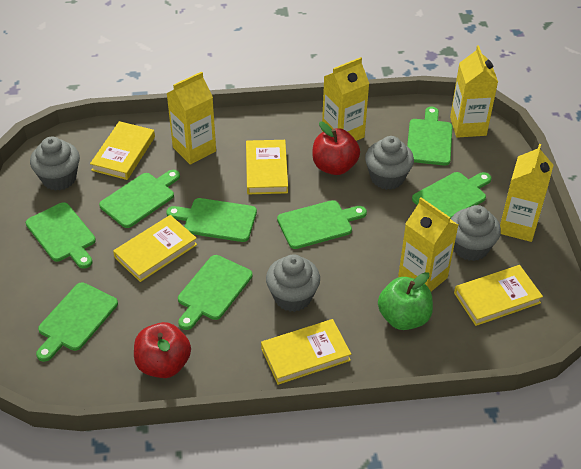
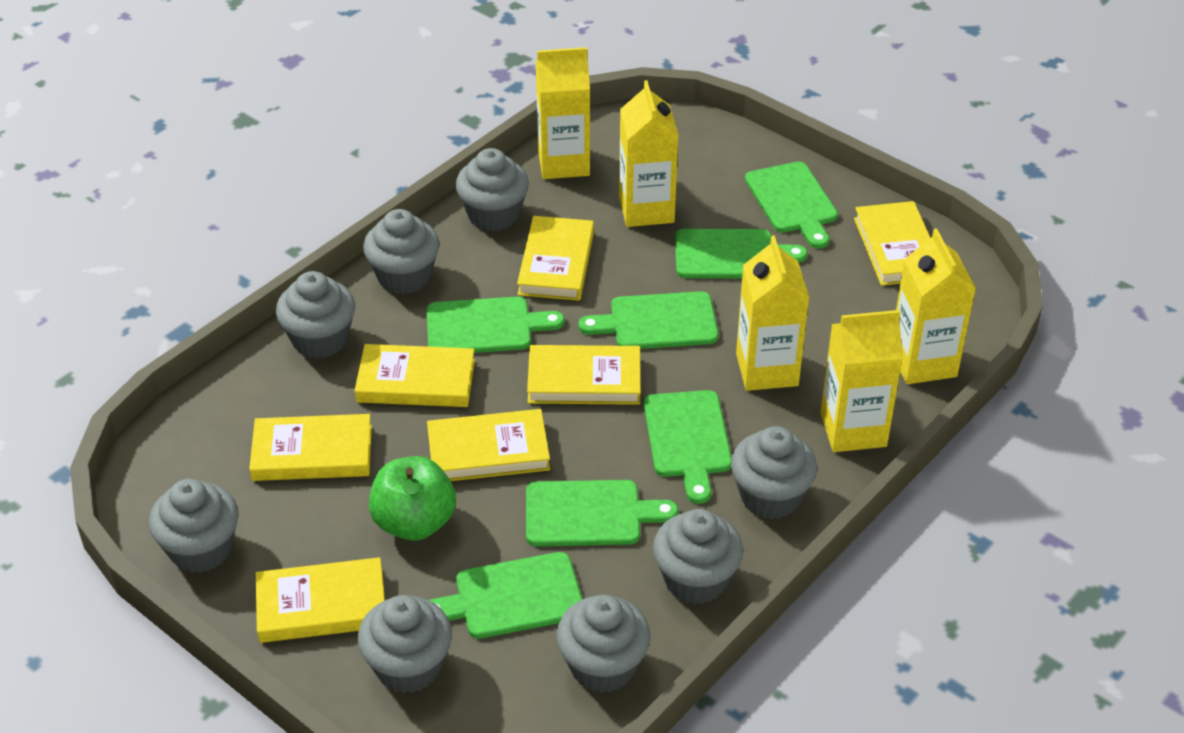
green cutting board: [26,202,96,269] [36,282,118,362] [99,170,180,228] [166,198,257,242] [178,255,252,330] [277,200,367,249] [407,107,452,166] [412,172,492,219] = 8 -> [426,297,564,353] [430,552,582,639] [526,480,678,546] [578,291,718,349] [643,390,732,504] [675,229,807,278] [745,162,838,249] = 7
grey cupcake: [30,136,80,191] [266,254,320,312] [365,136,414,190] [451,205,501,261] = 4 -> [149,479,239,573] [276,271,355,359] [358,595,452,693] [363,209,440,294] [455,148,529,231] [556,595,651,693] [653,509,743,604] [731,426,817,519] = 8
red apple: [134,322,191,378] [312,121,360,175] = 2 -> none = 0
yellow book: [90,121,155,180] [113,215,197,282] [246,140,288,194] [261,319,351,385] [454,265,543,326] = 5 -> [249,414,372,481] [256,557,385,643] [354,344,475,407] [427,409,550,481] [517,216,594,301] [527,345,641,405] [854,201,930,286] = 7

